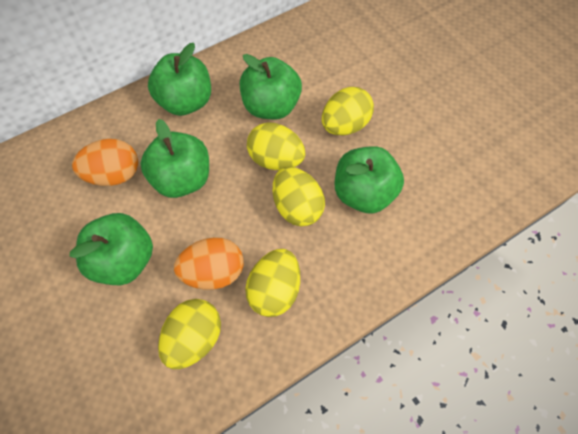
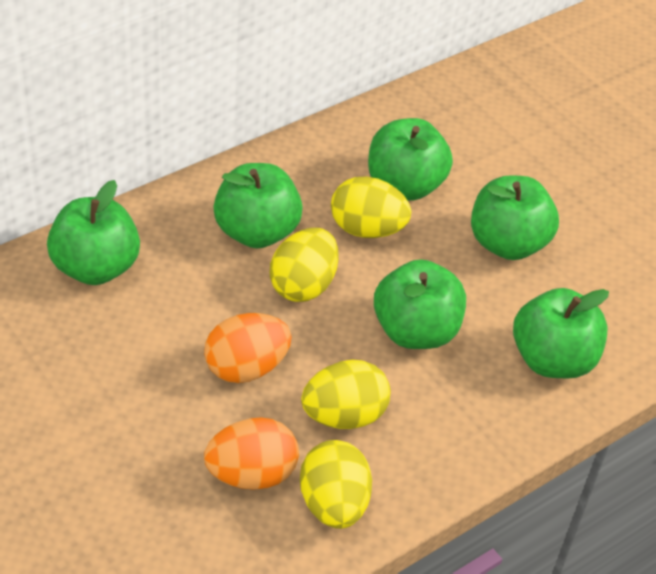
green apple: [69,213,153,285] [140,119,209,198] [148,43,211,116] [240,54,302,120] [335,146,404,214] = 5 -> [47,180,140,285] [213,163,303,249] [368,118,453,201] [374,259,466,349] [471,176,559,260] [513,288,609,378] = 6
yellow egg: [158,299,221,369] [245,249,300,317] [247,122,305,170] [273,167,325,226] [322,87,374,135] = 5 -> [270,228,339,302] [300,440,372,529] [301,360,391,429] [331,177,411,238] = 4

